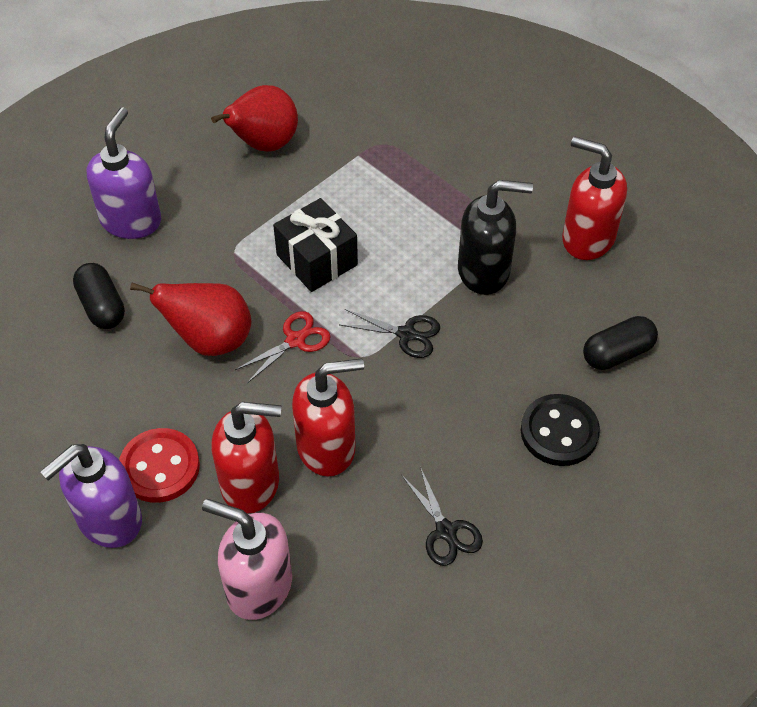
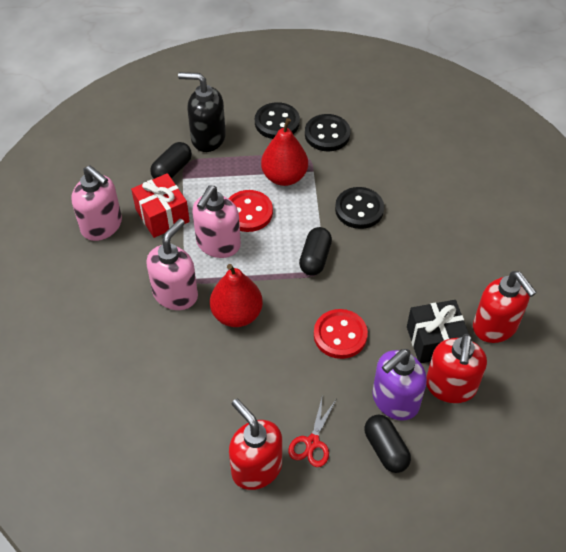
black button: [521,394,600,466] = 1 -> [255,102,300,139] [305,114,350,151] [335,187,384,229] = 3
black capsule: [73,263,125,329] [583,316,658,370] = 2 -> [150,142,192,179] [299,227,332,276] [364,415,411,473] = 3
black scissors: [340,309,440,358] [402,466,483,566] = 2 -> none = 0
pink soap dispenser: [202,499,292,620] = 1 -> [71,165,122,241] [146,219,198,310] [192,186,241,258] = 3
purple soap dispenser: [40,444,142,548] [87,108,161,239] = 2 -> [372,349,427,421] = 1
red button: [119,428,200,503] = 1 -> [228,190,273,232] [314,309,368,359] = 2
red gift: none = 0 -> [131,173,190,238] = 1

